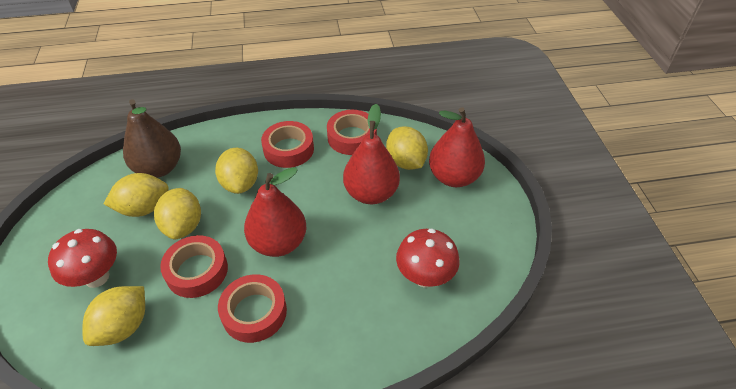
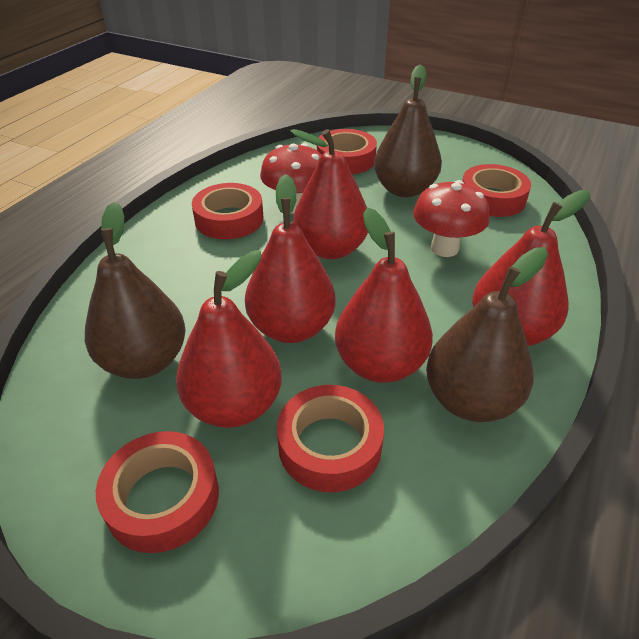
brown pear: [123,99,181,178] = 1 -> [85,202,186,379] [374,64,442,197] [426,247,548,422] = 3
red pear: [244,167,307,257] [343,104,400,204] [429,107,485,187] = 3 -> [176,250,282,428] [245,174,336,343] [290,129,368,259] [335,208,433,383] [472,190,590,346] = 5
red tape: [160,235,228,298] [218,274,287,343] [261,121,314,168] [327,110,377,155] = 4 -> [96,431,219,553] [192,183,263,239] [277,385,384,492] [317,129,377,174] [462,164,531,217] = 5
yellow lemon: [82,286,145,346] [104,173,169,217] [154,188,201,239] [215,148,258,194] [386,126,428,170] = 5 -> none = 0

